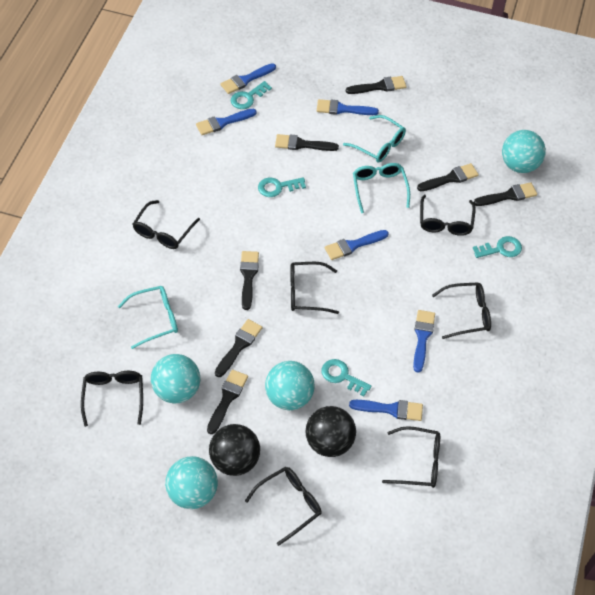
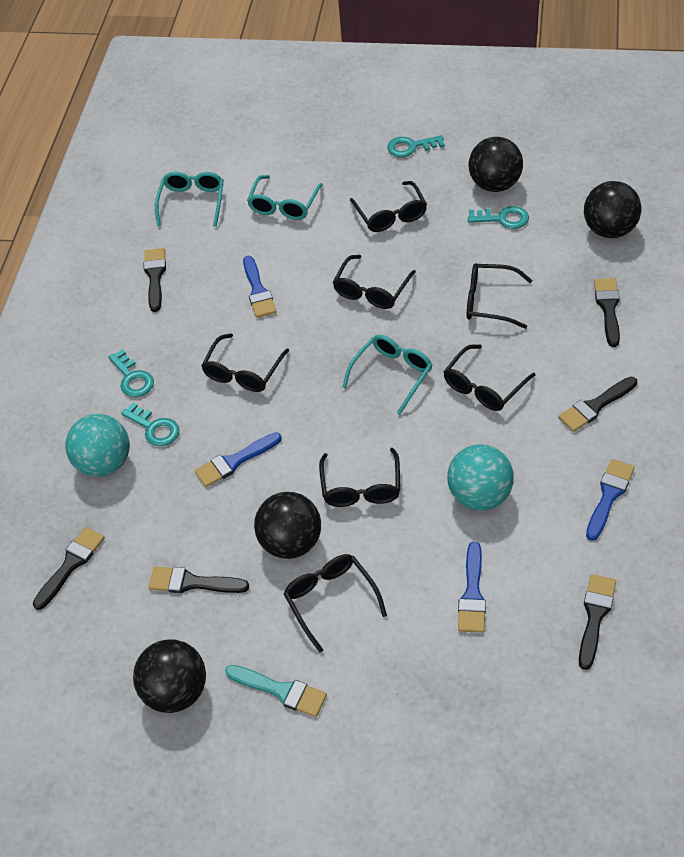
black ball: [209,424,260,476] [305,406,356,457] = 2 -> [133,639,206,713] [254,492,321,559] [469,137,523,192] [584,181,641,238] = 4
black brush: [207,370,248,434] [215,319,262,377] [240,251,259,310] [275,134,339,151] [346,76,407,94] [417,163,479,191] [474,182,537,206] = 7 -> [33,527,105,610] [144,248,166,312] [148,567,249,593] [558,377,637,432] [579,574,616,670] [594,278,620,347] = 6
blue brush: [196,109,257,135] [220,63,276,94] [317,99,379,115] [325,230,389,260] [349,400,423,421] [413,310,435,373] = 6 -> [194,432,282,487] [243,256,277,318] [458,542,486,633] [586,459,635,541] = 4
turquoise ball: [151,354,200,403] [165,456,218,509] [265,361,315,410] [502,130,546,173] = 4 -> [65,414,130,477] [447,444,514,511] = 2
turquoise brush: none = 0 -> [225,665,327,717] = 1

